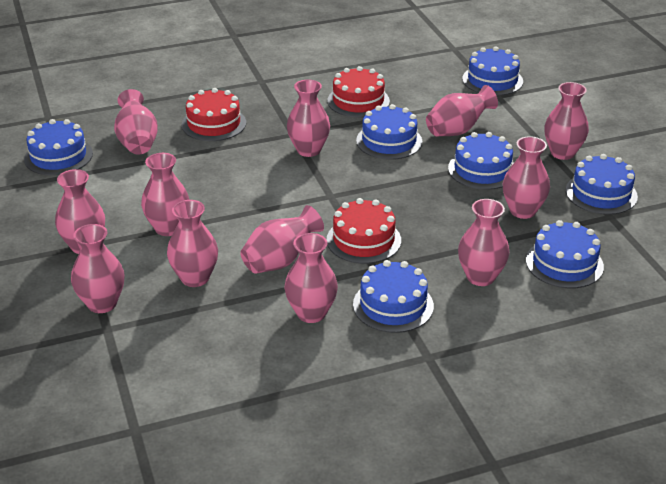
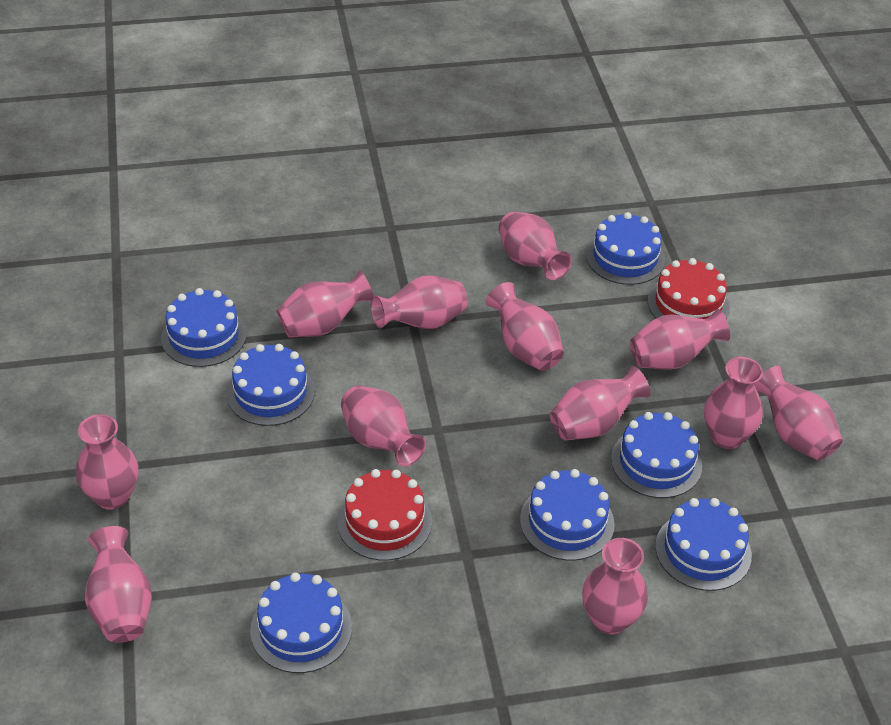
red cake: [182,88,246,141] [327,66,390,118] [327,198,401,264] = 3 -> [337,469,432,561] [648,258,730,319] = 2

